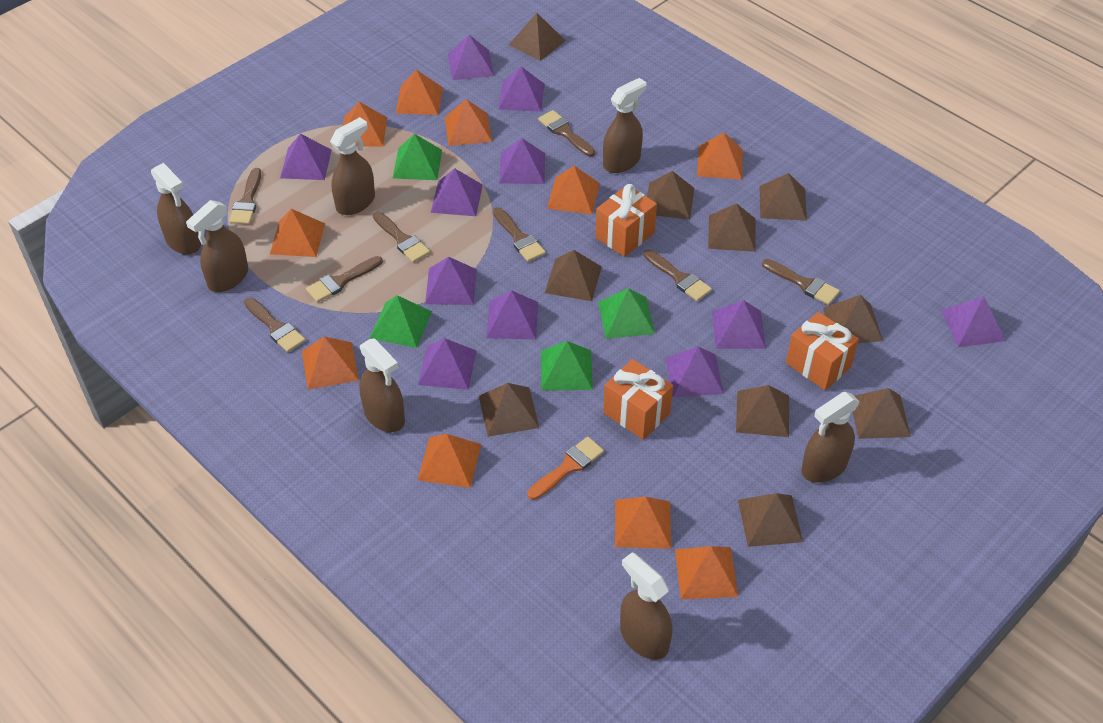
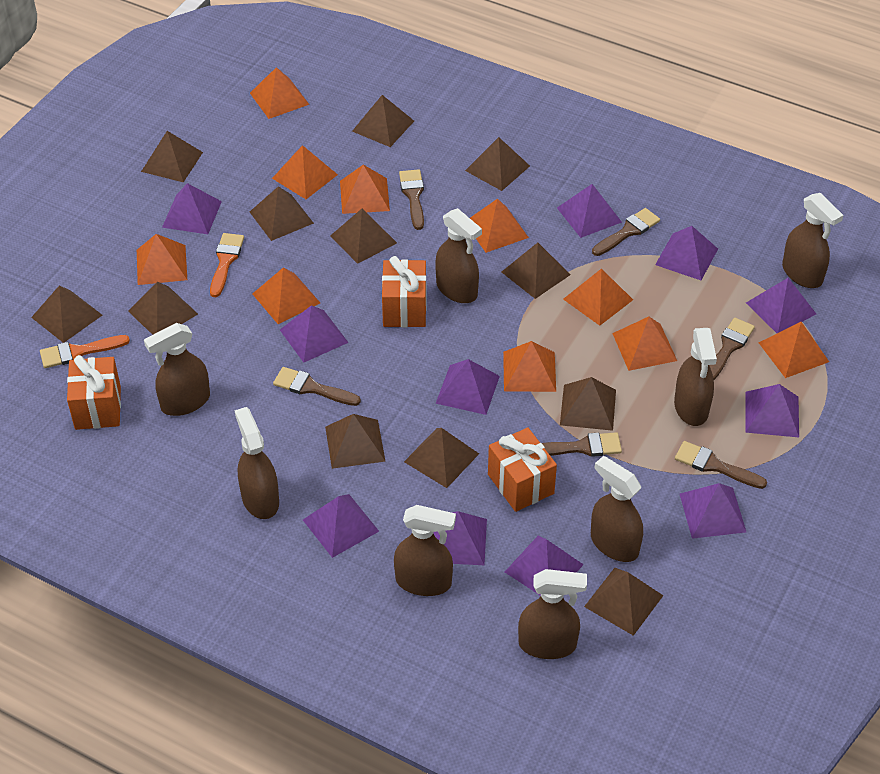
brown brush: [229,168,261,224] [244,298,306,352] [306,256,383,302] [373,211,430,263] [493,207,546,262] [538,110,595,157] [644,249,712,301] [762,259,840,305] = 8 -> [273,367,361,406] [399,169,424,230] [542,432,622,457] [592,208,660,256] [675,441,767,489] [709,318,755,380] = 6
brown pyramid: [479,383,539,437] [509,13,565,61] [545,250,602,301] [647,171,694,220] [708,203,756,252] [736,385,789,437] [738,493,803,547] [759,173,807,221] [823,295,883,343] [853,388,911,439] = 10 -> [31,285,102,343] [128,282,198,335] [141,131,203,183] [250,186,314,241] [325,414,386,469] [330,209,397,264] [352,95,414,147] [404,428,479,488] [465,137,530,191] [502,243,570,299] [560,377,616,431] [584,568,664,636] = 12
brown spray bottle: [151,163,201,255] [186,200,248,292] [330,117,375,215] [359,338,405,432] [603,78,647,173] [620,552,672,660] [801,392,860,483] = 7 -> [144,323,210,416] [235,407,279,519] [394,505,456,596] [435,208,482,303] [518,569,587,659] [591,456,643,562] [674,328,717,426] [782,193,844,288] = 8
green pyramid: [370,295,432,348] [393,134,442,180] [541,341,593,390] [598,288,655,339] = 4 -> none = 0
orange brush: [527,437,604,500] = 1 -> [40,335,130,368] [210,233,244,297] = 2

